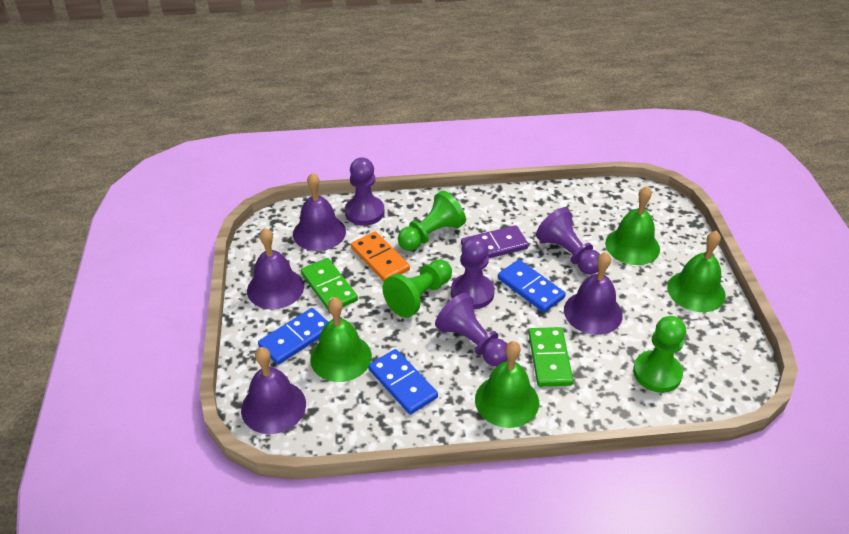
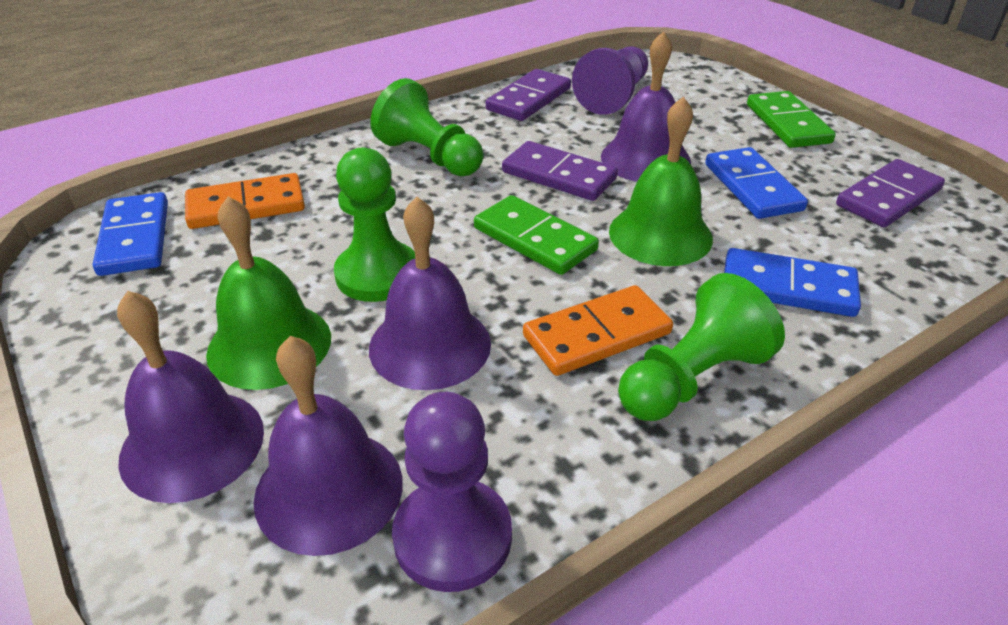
green bell: [310,297,372,382] [475,341,539,428] [605,186,660,265] [667,231,726,312] = 4 -> [206,196,331,390] [609,96,713,266] = 2
orange domino: [351,232,410,281] = 1 -> [185,173,305,229] [523,285,673,376] = 2
purple domino: [461,225,528,258] = 1 -> [486,69,571,121] [502,141,618,201] [836,159,945,227] = 3
purple pawn: [345,157,385,226] [435,293,508,366] [451,237,495,309] [536,208,600,275] = 4 -> [392,392,512,592] [572,46,648,115] = 2

